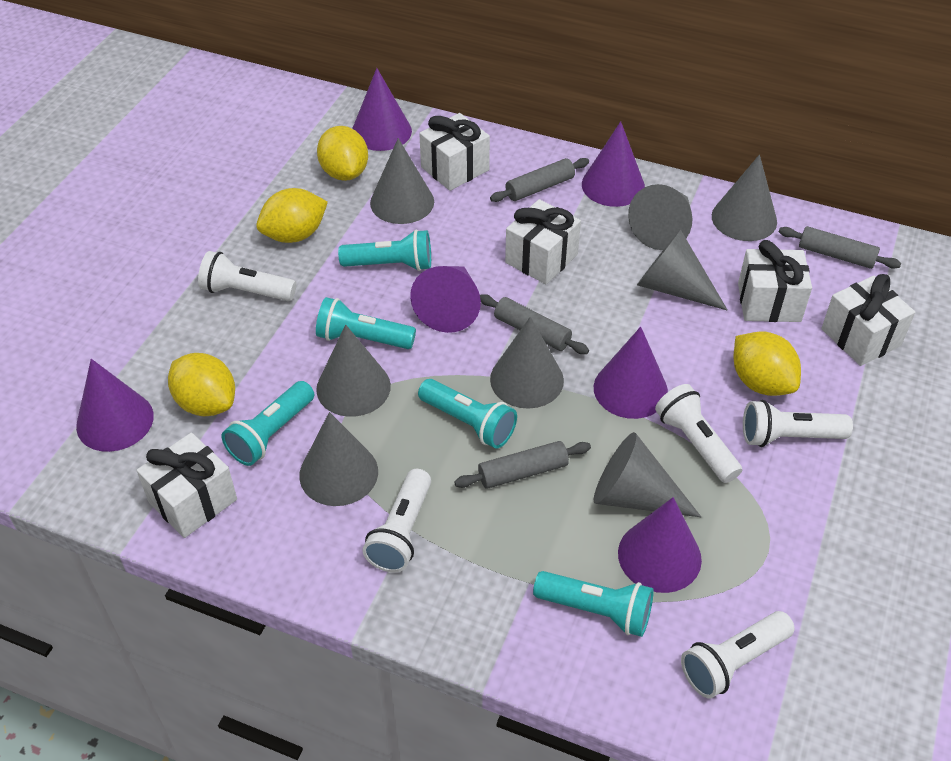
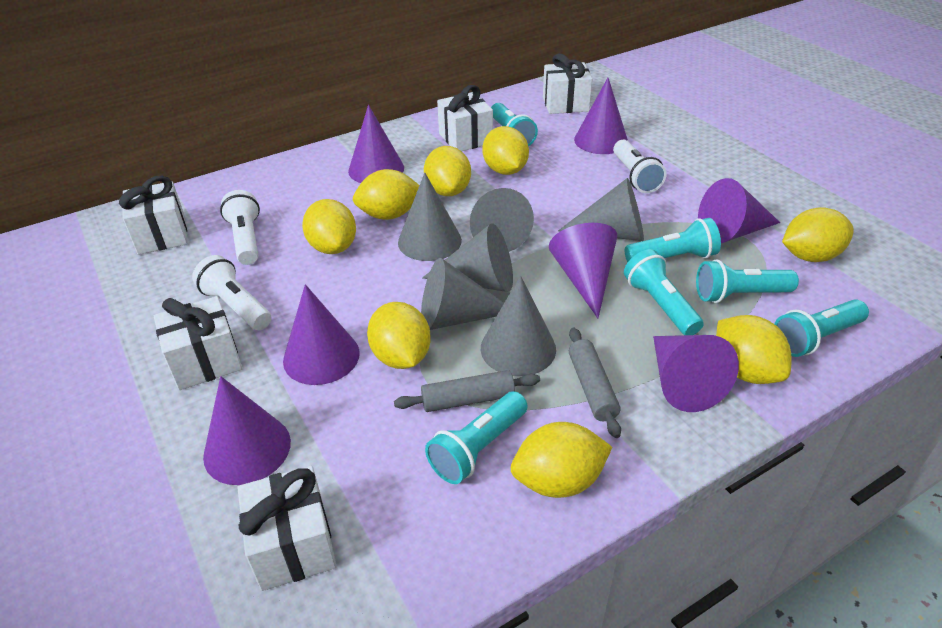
grey cone: [299,412,378,506] [316,325,391,417] [370,138,434,224] [490,317,564,409] [594,432,701,517] [628,184,693,250] [637,229,727,310] [712,155,777,241] = 8 -> [398,173,462,261] [421,258,504,330] [422,223,513,292] [470,188,534,252] [481,276,556,376] [558,178,644,241] = 6
grey rolling pin: [454,441,591,489] [480,294,589,354] [490,158,589,202] [779,226,901,269] = 4 -> [394,370,540,412] [569,328,621,438] = 2
purple cone: [76,359,154,452] [352,68,412,151] [410,266,481,333] [582,121,645,207] [594,327,668,419] [618,497,702,593] = 6 -> [203,376,291,485] [283,284,360,385] [348,105,404,183] [549,223,617,318] [574,78,628,154] [653,335,739,412] [698,178,780,243] = 7
turquoise flashlight: [222,381,314,466] [316,297,416,349] [338,230,431,271] [418,379,517,449] [533,571,654,637] = 5 -> [425,391,528,484] [491,103,538,146] [624,249,704,335] [625,218,721,263] [696,259,799,303] [774,299,869,357] = 6
white flashlight: [198,251,296,301] [363,469,431,573] [655,384,742,483] [681,611,795,698] [743,400,853,447] = 5 -> [192,255,272,330] [220,190,260,265] [613,140,666,193] = 3
yellow lemon: [168,353,235,416] [256,188,328,243] [317,126,368,181] [734,331,801,396] = 4 -> [302,199,356,254] [353,169,419,220] [367,302,431,369] [424,146,471,196] [483,126,529,175] [511,422,612,498] [716,315,792,384] [782,207,854,262] = 8

